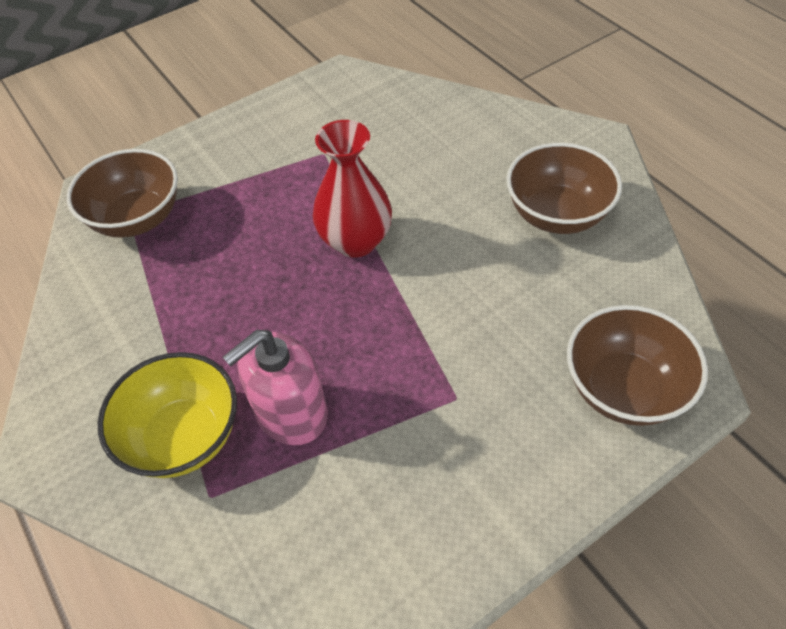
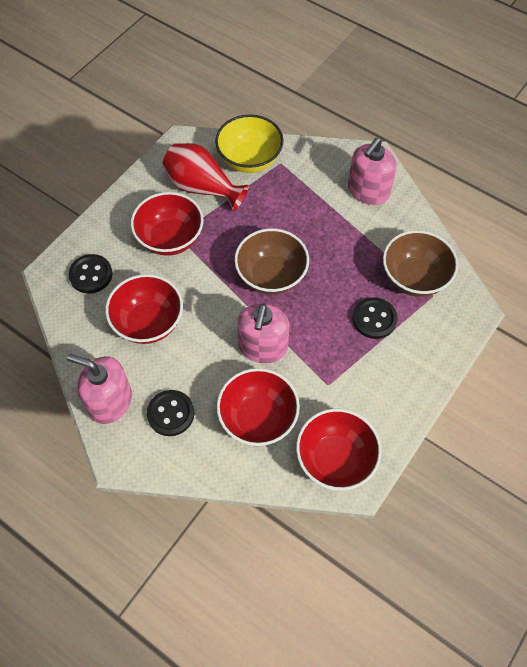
black button: none = 0 -> [68,254,113,294] [147,390,195,436] [353,297,398,339] = 3
brown bowl: [67,149,178,238] [506,143,622,234] [567,305,708,426] = 3 -> [234,228,309,295] [383,230,458,297] = 2
pink soap dispenser: [223,330,328,446] = 1 -> [67,354,132,424] [237,304,290,363] [348,138,397,205] = 3
red bowl: none = 0 -> [105,274,183,344] [131,192,203,256] [217,368,300,446] [296,408,382,491] = 4

